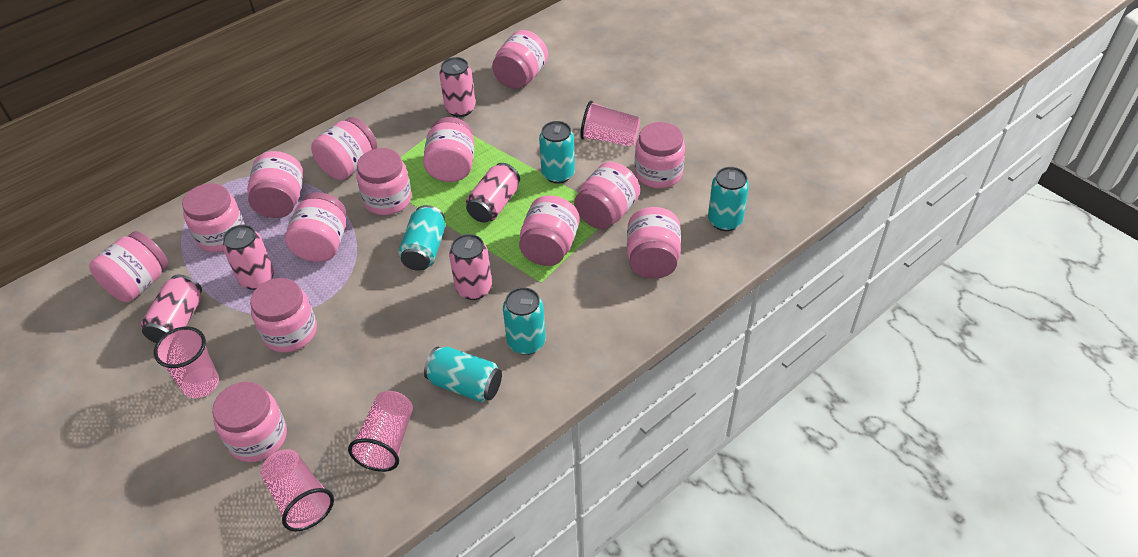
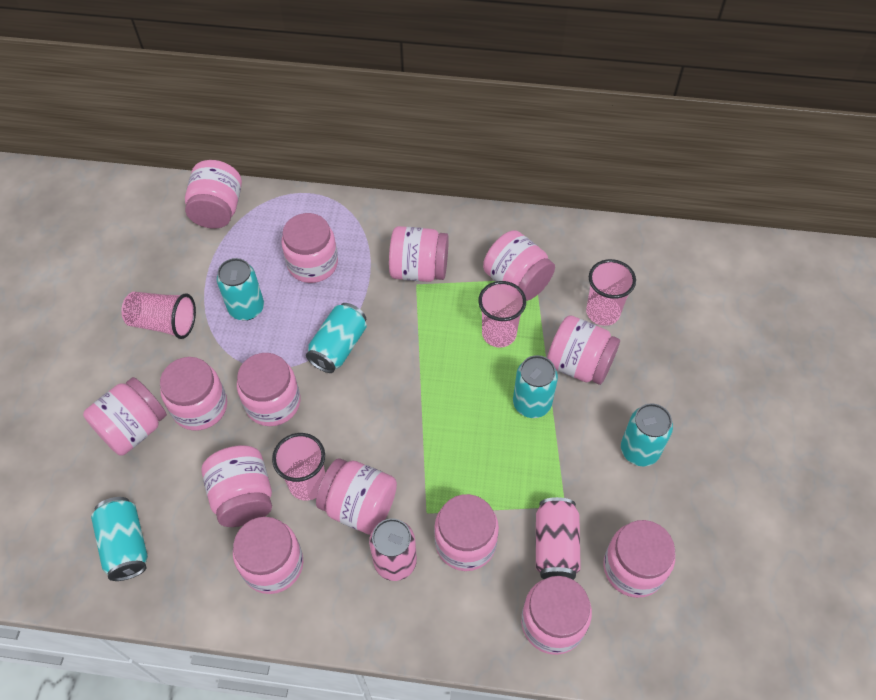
pink can: [141,275,202,343] [223,225,274,290] [439,57,476,117] [449,234,492,300] [466,163,520,223] = 5 -> [369,519,417,581] [536,497,581,580] = 2

